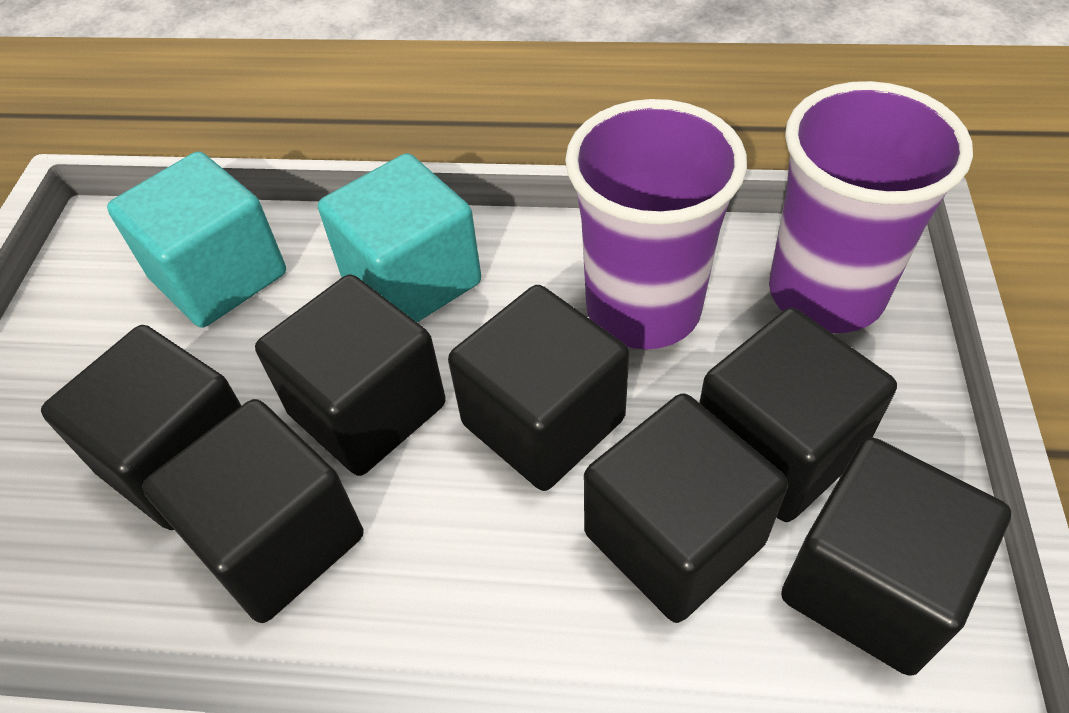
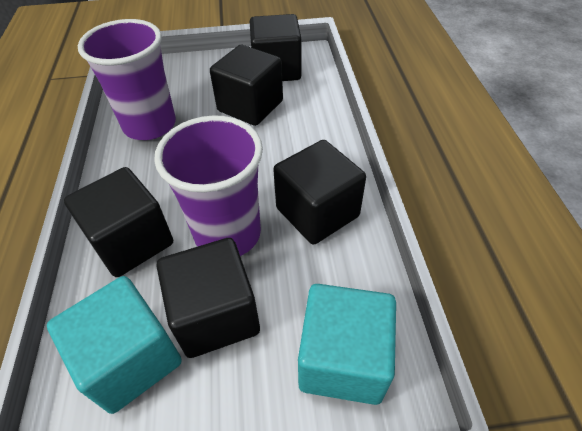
black cube: [41,325,241,530] [142,399,363,623] [255,274,446,476] [448,285,629,491] [584,393,788,623] [699,308,897,522] [781,437,1011,676] = 7 -> [64,167,173,277] [157,238,260,358] [210,45,283,126] [250,14,302,81] [273,140,366,245] = 5

